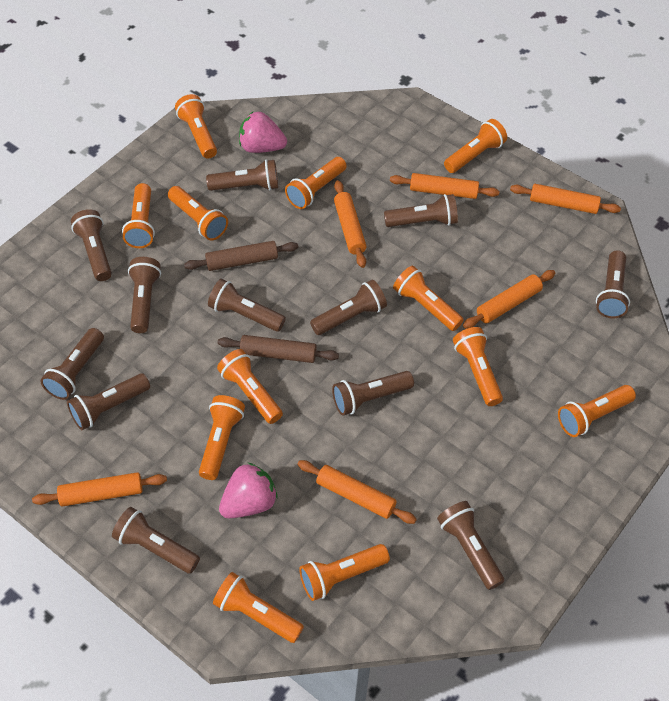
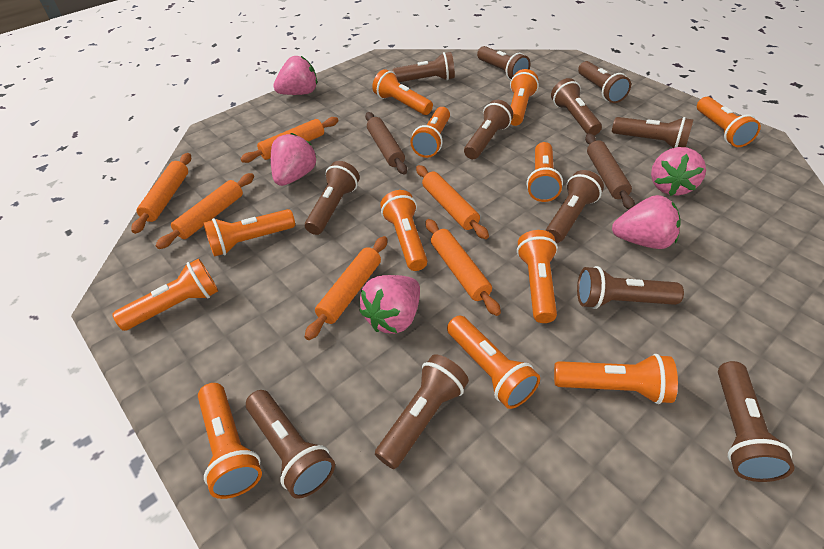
pink strawberry: [219,463,278,518] [239,112,287,153] = 2 -> [271,133,317,186] [273,56,317,95] [359,275,420,334] [612,195,681,249] [651,147,706,196] = 5

